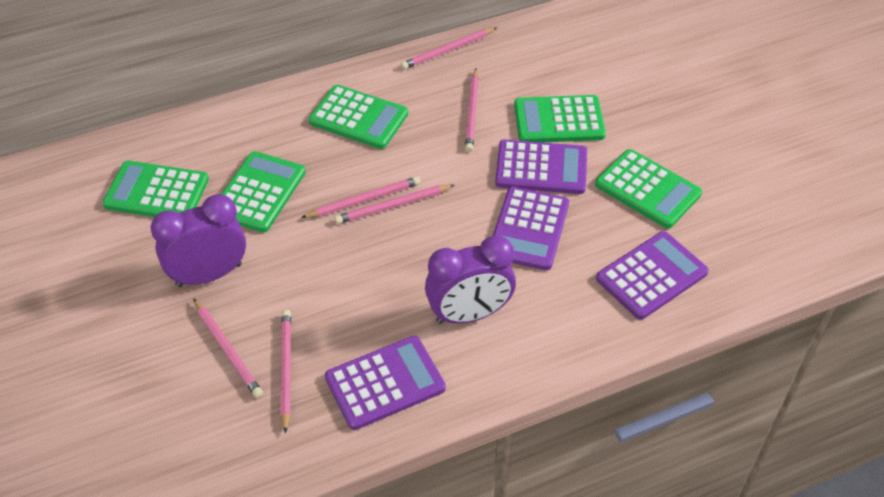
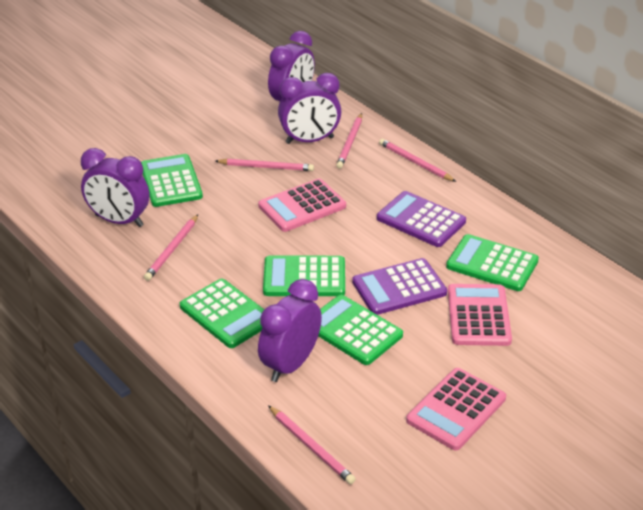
pink calculator: none = 0 -> [258,178,346,232] [406,368,506,451] [448,284,512,346] = 3
pink pencil: [193,298,263,398] [281,310,291,434] [301,176,421,218] [334,185,454,224] [401,28,496,69] [465,69,479,152] = 6 -> [144,214,198,281] [215,159,314,171] [268,405,356,484] [336,113,362,169] [379,139,456,182] = 5
purple calculator: [325,336,446,430] [493,187,569,270] [495,139,587,194] [596,231,709,320] = 4 -> [352,258,447,315] [377,191,466,247] = 2
purple clock: [151,194,246,287] [425,235,516,324] = 2 -> [81,148,149,227] [258,279,322,382] [268,31,315,101] [278,73,341,144] = 4

